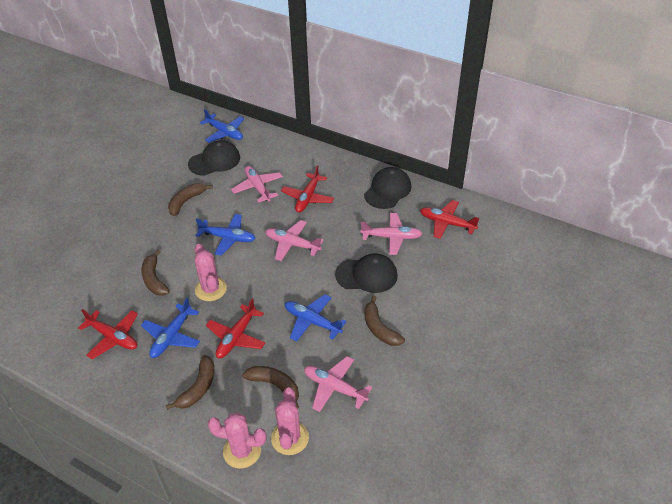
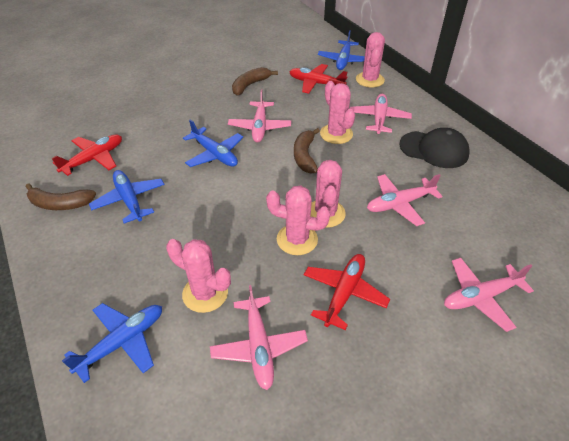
black cap: [188,140,240,176] [335,253,398,293] [364,167,411,209] = 3 -> [399,128,470,168] = 1
brown banana: [141,250,170,296] [166,355,214,410] [168,183,213,216] [242,366,299,409] [364,296,405,346] = 5 -> [26,183,96,210] [232,67,278,96] [294,128,320,173] = 3
pink cactus: [195,244,227,301] [208,413,266,469] [271,388,309,455] = 3 -> [166,239,231,313] [266,185,330,255] [311,160,346,228] [320,81,355,144] [356,32,385,87] = 5
pink plane: [231,166,283,203] [265,220,324,261] [304,356,372,412] [361,213,422,255] = 4 -> [210,285,308,390] [228,90,291,143] [350,94,412,134] [367,174,443,226] [444,258,534,332] = 5
red plane: [78,309,138,359] [206,298,265,358] [281,165,334,213] [420,200,480,239] = 4 -> [51,134,122,176] [289,64,348,94] [304,254,390,330] = 3

